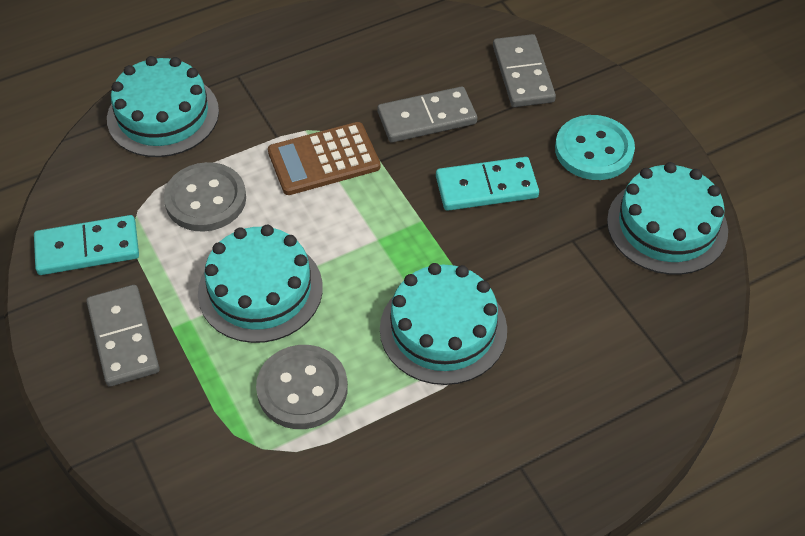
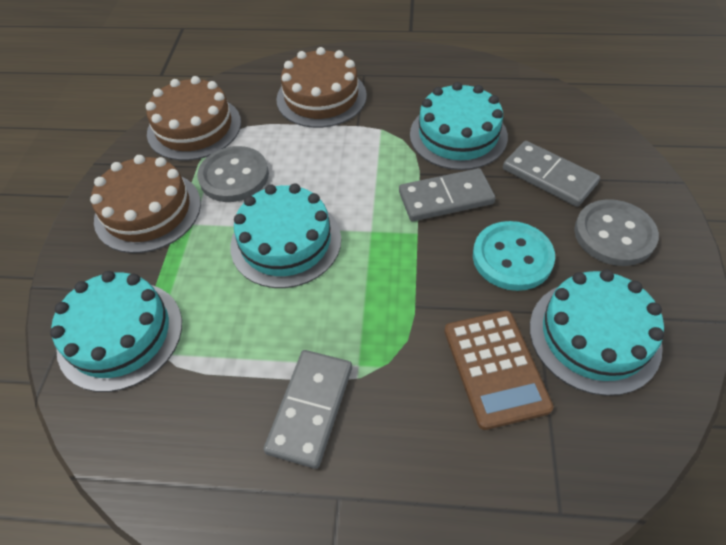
brown cake: none = 0 -> [90,155,201,253] [146,76,241,161] [276,47,367,128] = 3
turquoise domino: [34,215,139,275] [436,157,539,211] = 2 -> none = 0

